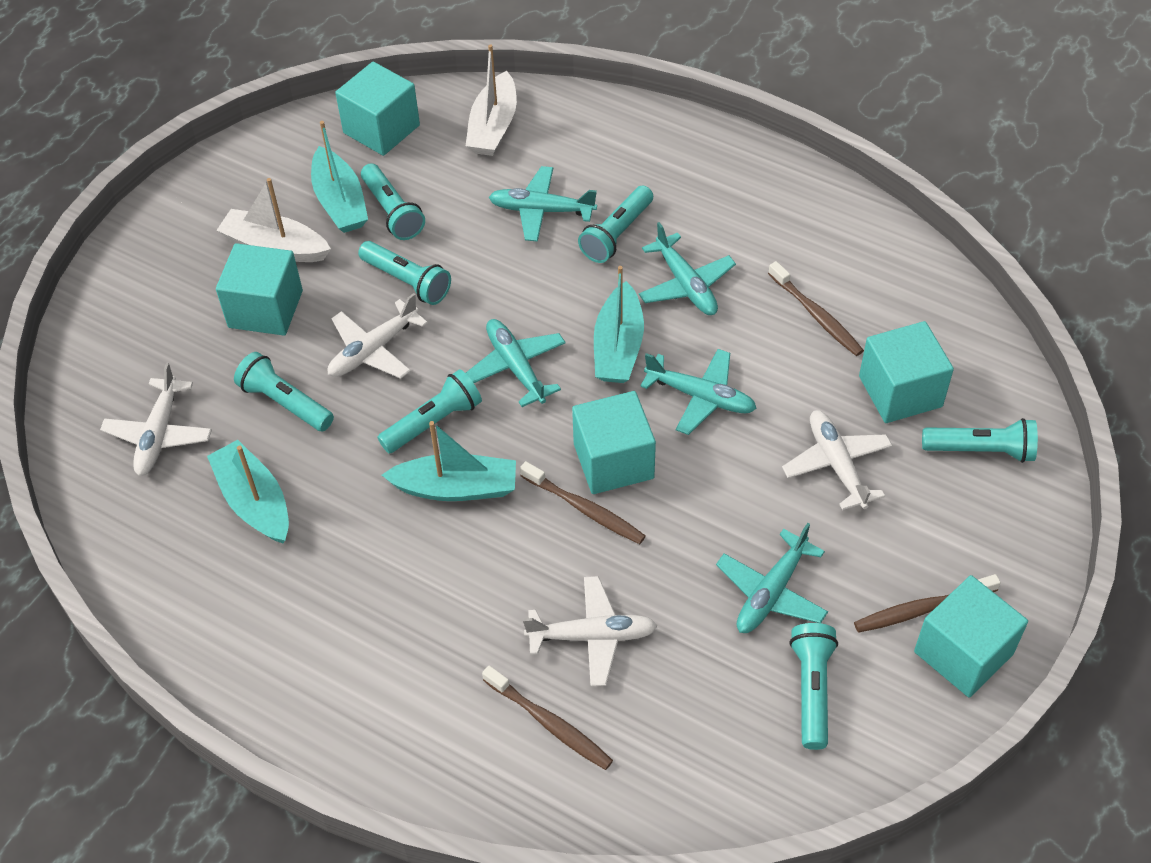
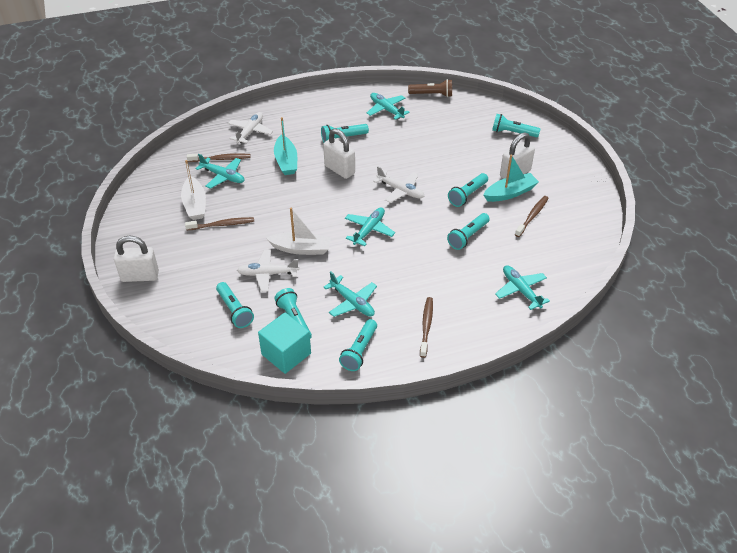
brown flashlight: none = 0 -> [408,79,452,97] = 1
turquoise boat: [207,440,289,543] [311,121,368,233] [382,421,516,501] [594,266,644,383] = 4 -> [274,117,297,175] [483,154,539,202] = 2
turquoise cube: [216,243,303,336] [335,62,420,156] [572,391,656,494] [859,321,954,423] [914,575,1028,697] = 5 -> [258,312,311,374] = 1
white padlock: none = 0 -> [114,236,159,282] [323,128,355,179] [500,132,535,179] = 3
white plane: [100,363,212,476] [327,293,428,379] [523,576,657,687] [782,410,893,510] = 4 -> [228,112,273,144] [237,250,299,292] [373,166,424,203] = 3

